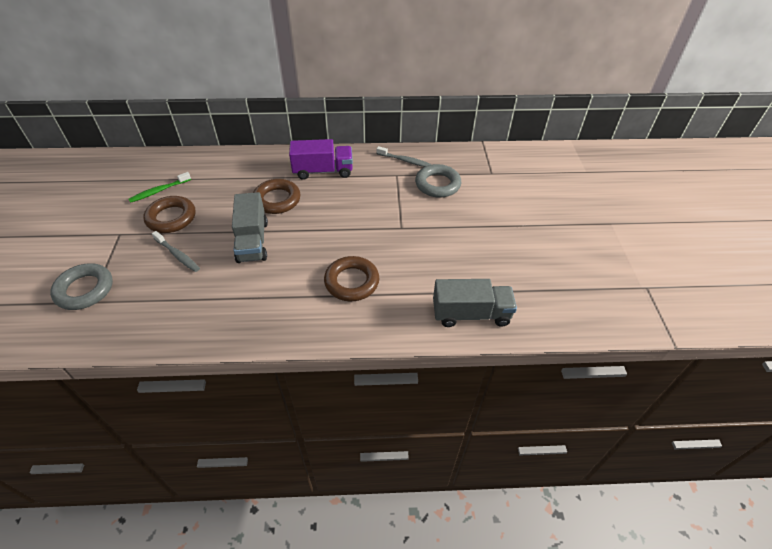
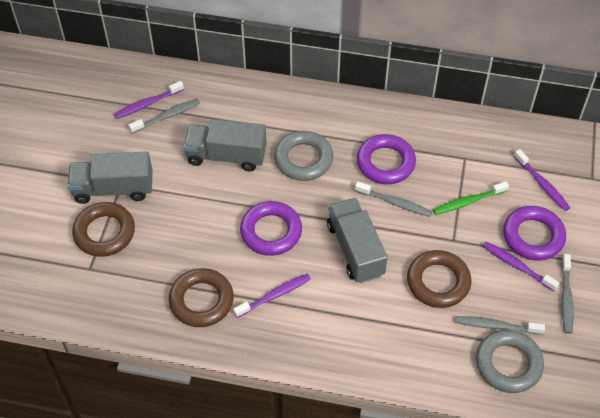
grey toothbrush: [152,231,200,272] [376,146,432,167] = 2 -> [129,99,200,134] [355,181,432,217] [455,316,545,335] [561,254,574,334] = 4
grey truck: [232,192,268,263] [433,279,517,327] = 2 -> [68,151,152,204] [183,119,267,172] [327,198,388,283] = 3
purple ring: none = 0 -> [240,201,302,256] [357,134,416,184] [503,206,566,261] = 3
purple toothbrush: none = 0 -> [114,81,184,119] [233,273,311,318] [483,241,559,291] [514,149,570,211] = 4
purple truck: [289,139,353,180] = 1 -> none = 0

